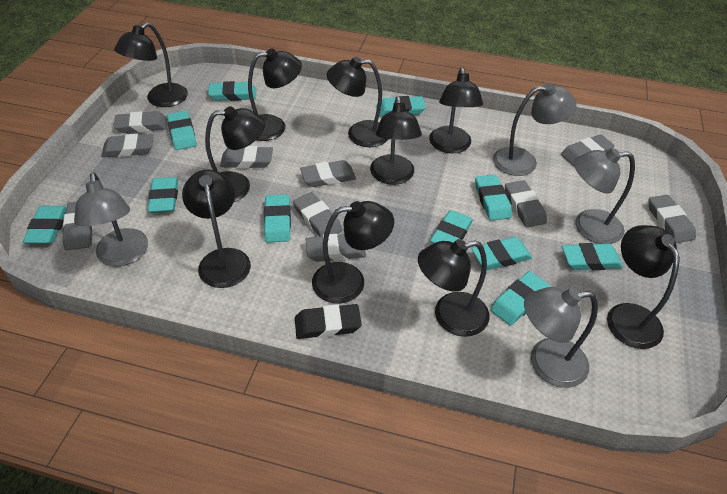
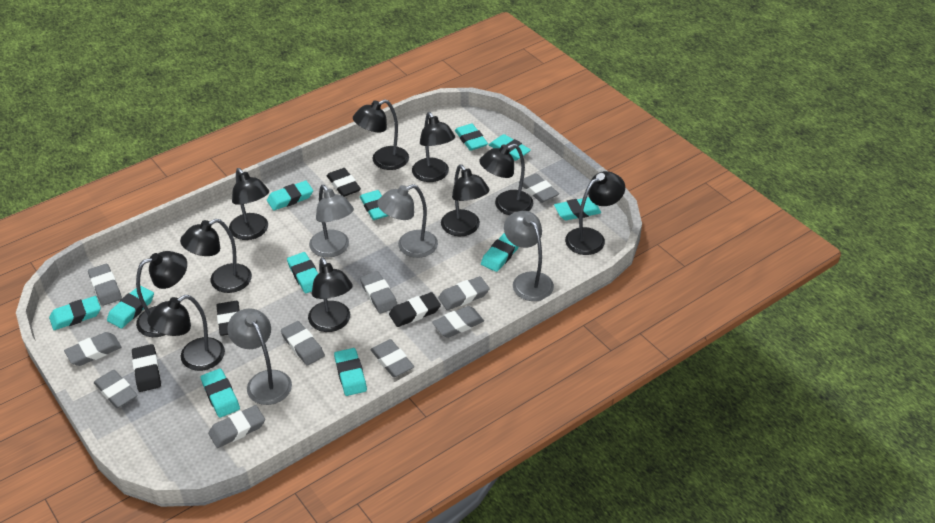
black eraser: [295,304,362,339] = 1 -> [132,344,161,392] [216,301,240,336] [327,168,361,197] [389,292,441,327] = 4

